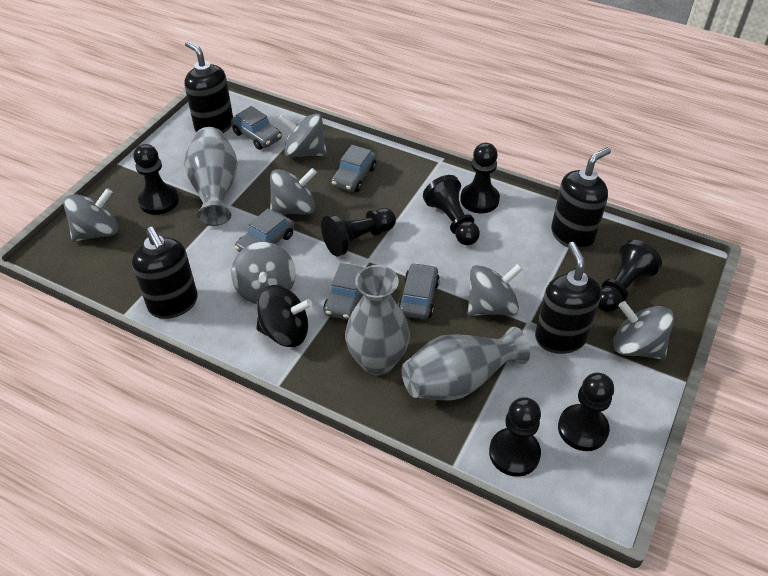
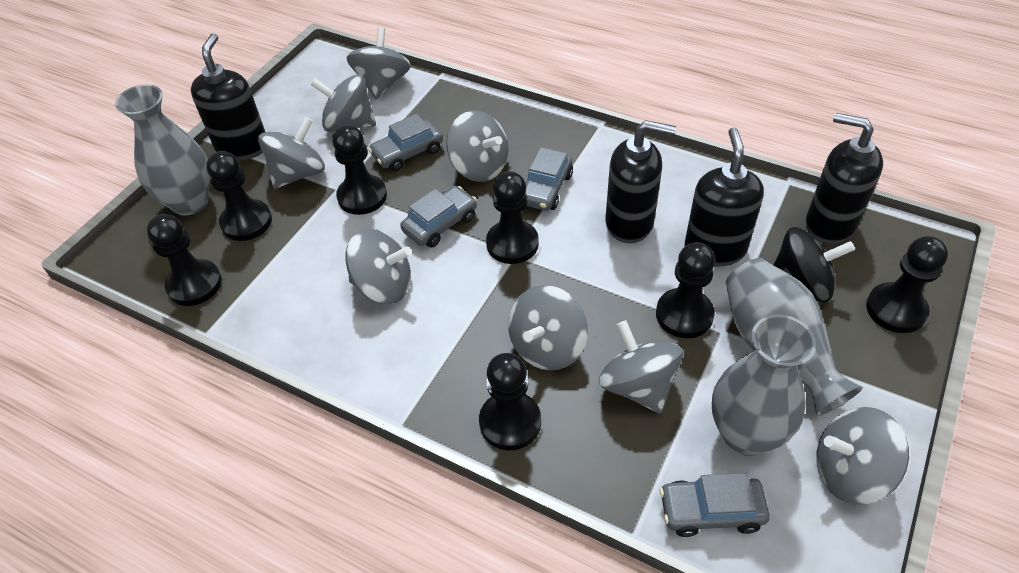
grey car: [231,106,282,150] [235,209,294,252] [323,263,365,320] [331,145,377,192] [398,263,440,320] = 5 -> [368,114,443,171] [400,186,477,248] [526,147,573,211] [660,473,770,537] = 4
grey spinning top: [63,188,118,242] [231,242,295,304] [270,168,317,214] [279,113,327,158] [467,264,523,316] [613,301,674,360] = 6 -> [258,117,325,189] [310,74,376,132] [346,228,412,304] [347,27,411,99] [446,110,508,182] [508,285,588,370] [599,320,683,414] [816,407,909,505] = 8

